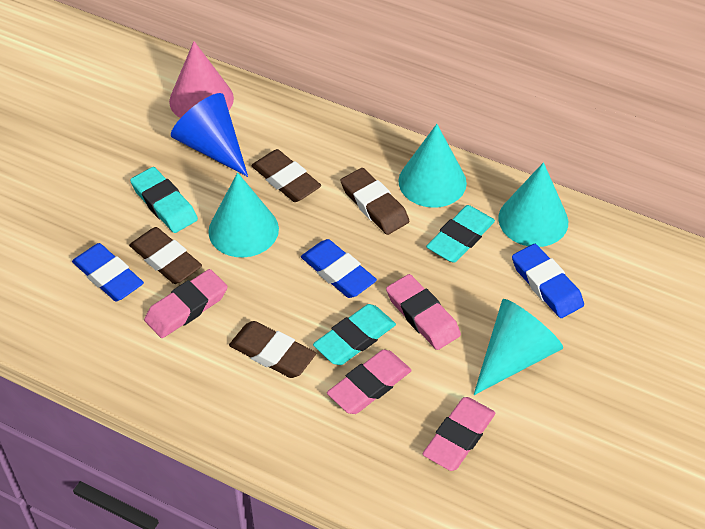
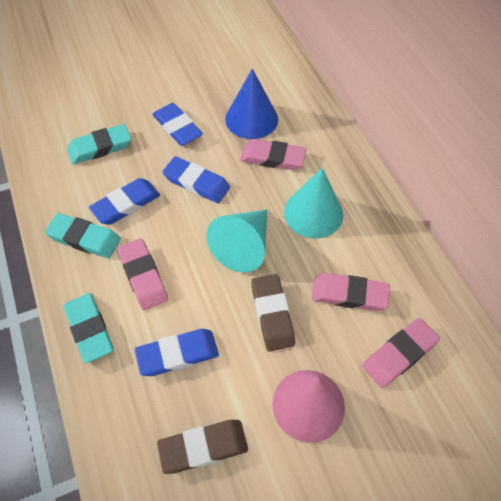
blue eraser: [72,243,144,302] [301,239,377,298] [512,244,584,318] = 3 -> [89,178,160,225] [135,329,219,376] [152,103,203,146] [162,156,230,203] = 4
brown eraser: [129,227,202,284] [229,321,316,378] [251,149,321,202] [341,168,409,235] = 4 -> [157,420,248,474] [251,274,295,351] = 2
turquoise cone: [208,173,279,257] [398,124,467,208] [474,299,563,395] [498,162,568,247] = 4 -> [206,210,267,273] [284,168,343,239] = 2

